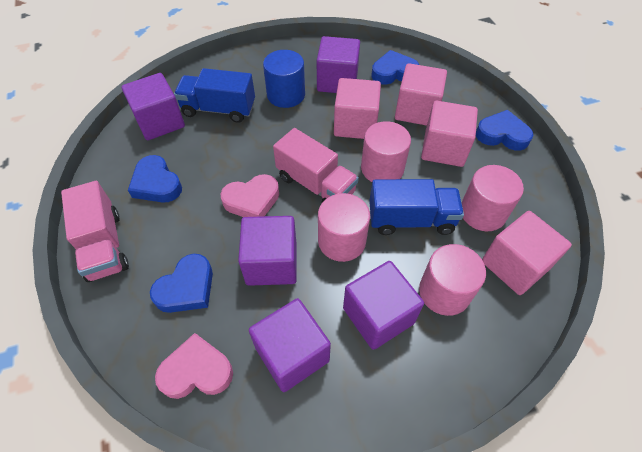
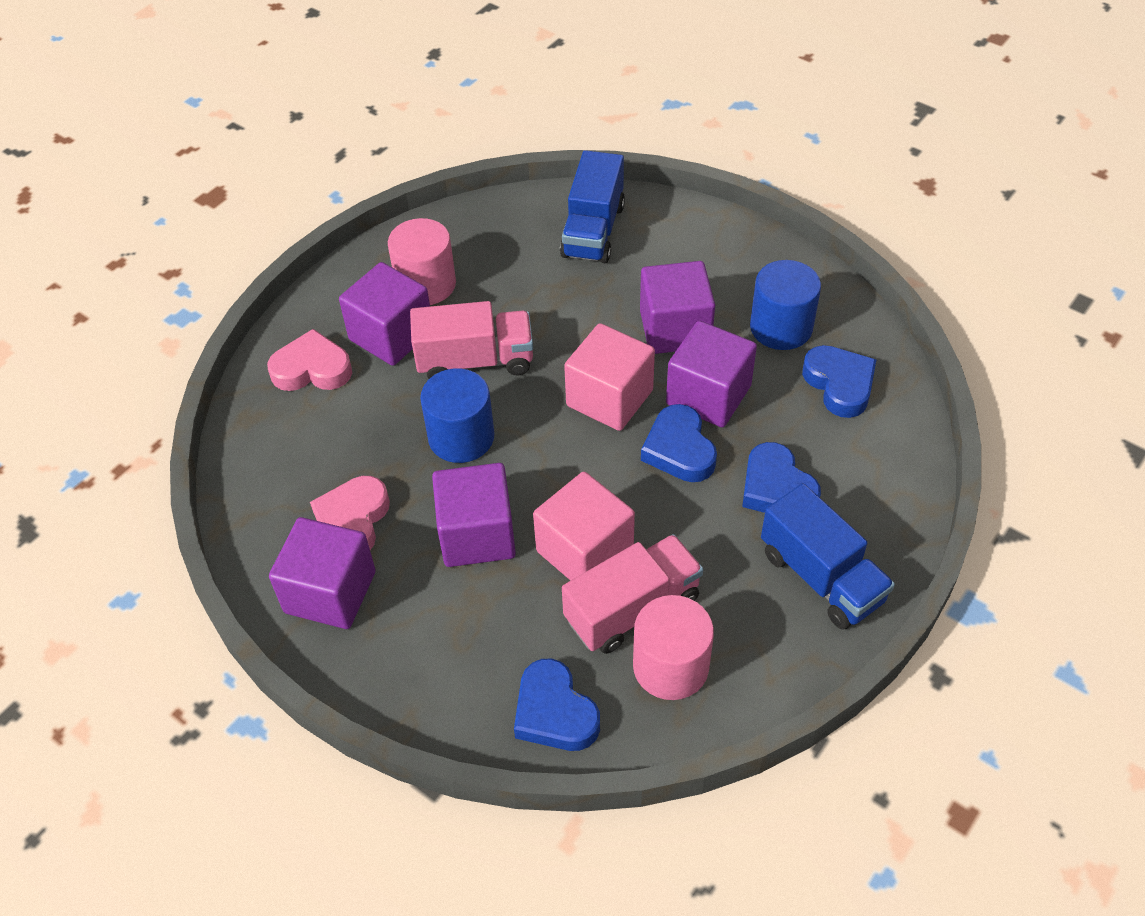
blue cylinder: [263,50,305,108] = 1 -> [420,368,494,463] [750,260,821,350] = 2
pink cube: [334,78,381,139] [395,63,447,126] [421,101,478,167] [482,211,572,295] = 4 -> [533,472,635,581] [564,323,655,431] = 2
pink cylinder: [318,193,370,262] [361,121,411,182] [419,244,486,316] [462,165,524,231] = 4 -> [388,218,456,305] [633,595,714,700] = 2

